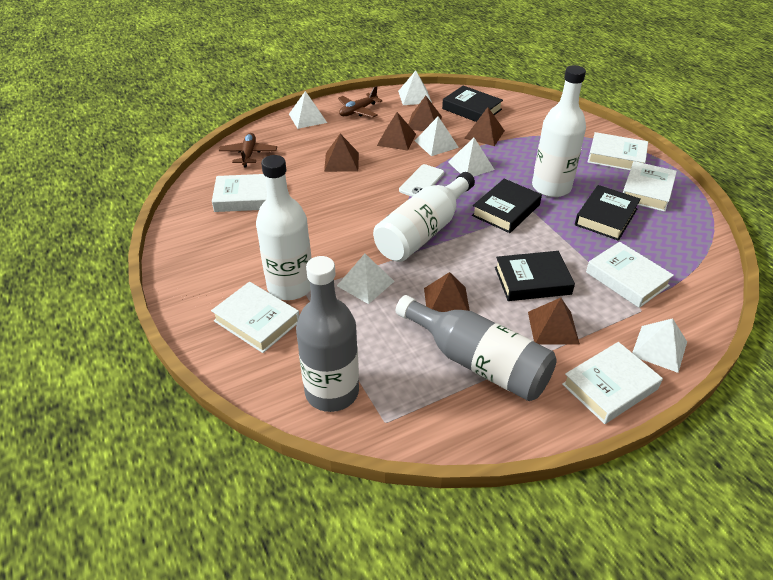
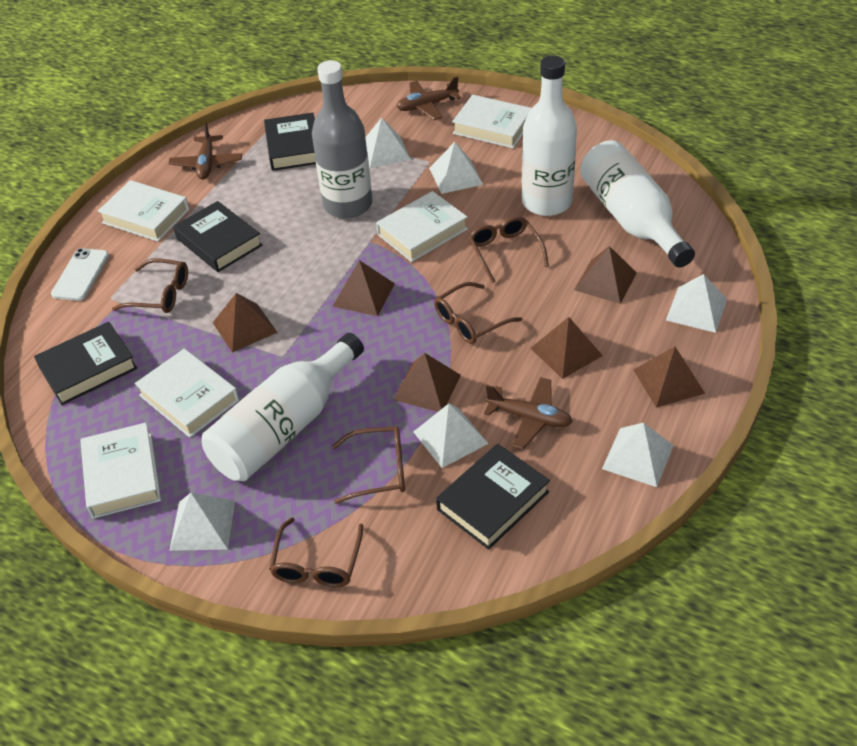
brown glasses: none = 0 -> [112,258,188,313] [269,517,363,587] [332,427,405,504] [434,282,522,344] [469,216,549,283] = 5
brown plane: [219,133,277,168] [338,86,383,118] = 2 -> [168,122,242,180] [396,76,461,120] [484,377,573,450] = 3
grey bottle: [296,256,359,412] [396,295,557,401] = 2 -> [312,60,372,219] = 1
white book: [211,282,299,353] [212,174,267,212] [562,342,663,424] [586,242,674,308] [587,132,648,170] [623,161,677,212] = 6 -> [80,423,161,519] [98,180,190,242] [135,349,239,438] [376,191,468,262] [452,95,532,148] = 5

